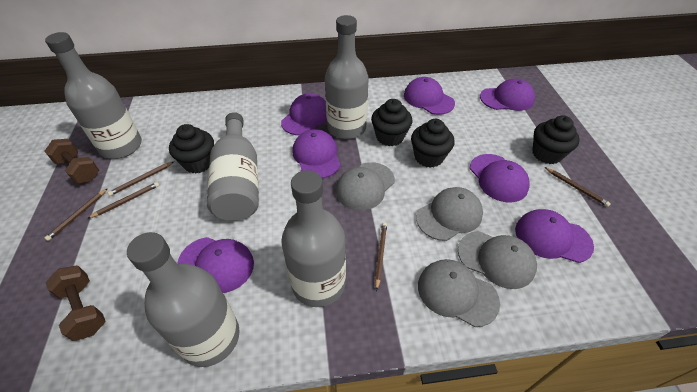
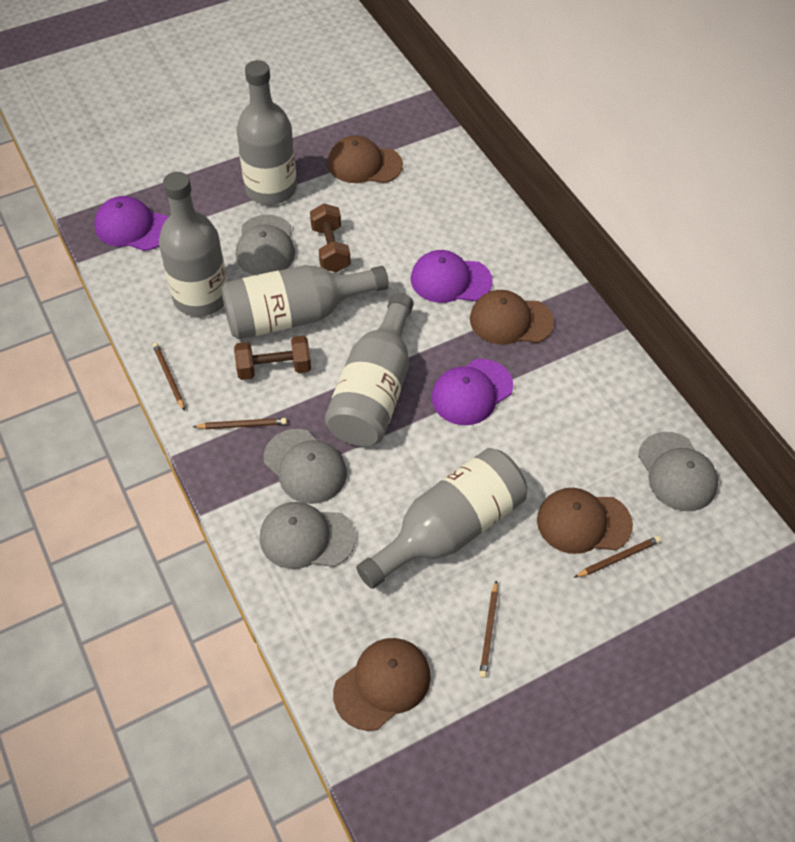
black cupcake: [169,124,214,173] [371,99,413,146] [411,119,455,168] [532,115,580,164] = 4 -> none = 0
brown cap: none = 0 -> [328,136,403,183] [333,638,431,731] [470,290,554,345] [537,488,633,554] = 4
brown pencil: [45,188,108,241] [87,182,159,219] [108,162,174,196] [375,222,387,291] [545,167,611,207] = 5 -> [152,343,185,411] [193,418,287,429] [479,580,498,678] [574,536,661,578] = 4
purple cap: [177,237,254,293] [281,93,327,135] [292,129,341,178] [404,77,455,115] [470,154,530,202] [480,79,535,111] [515,209,594,263] = 7 -> [94,196,168,251] [411,250,493,303] [431,359,513,425] = 3

